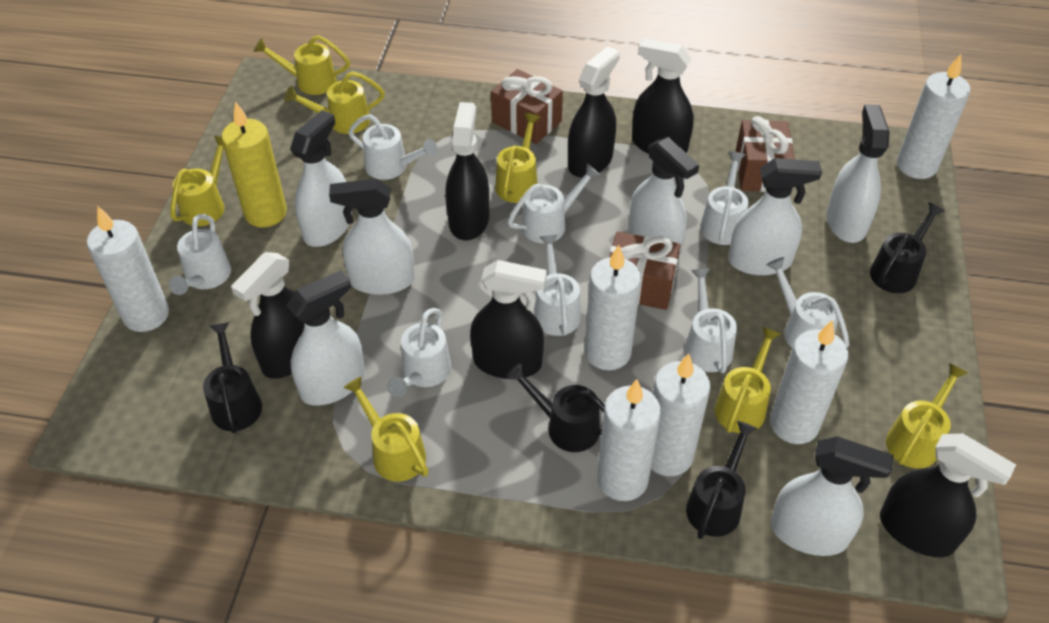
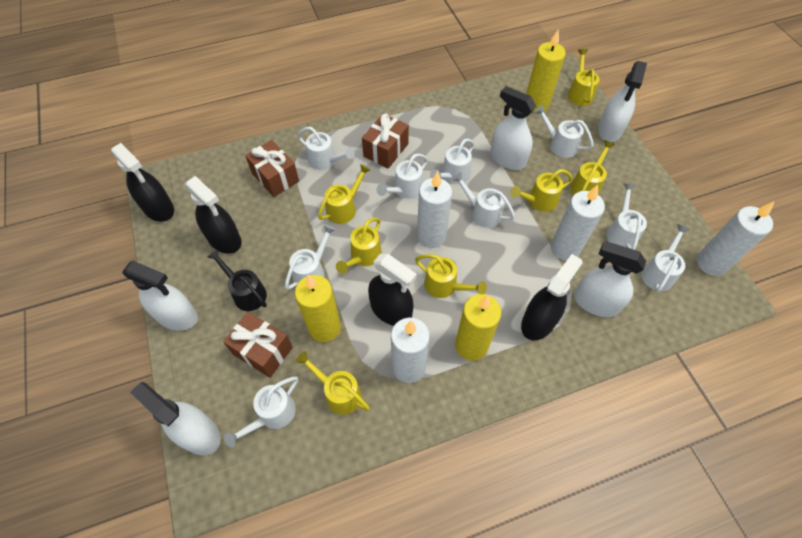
black spray bottle: [231,252,304,379] [445,102,489,240] [470,260,547,379] [568,46,620,178] [632,39,694,154] [880,433,1016,557] = 6 -> [111,143,174,222] [184,176,242,254] [368,254,417,326] [521,254,582,341] = 4
black watering can: [203,322,262,433] [506,363,604,452] [686,421,757,539] [870,202,945,293] = 4 -> [207,249,267,311] = 1
white candle: [87,206,169,332] [584,245,641,370] [597,379,661,501] [651,353,711,476] [770,320,848,444] [897,54,970,179] = 6 -> [391,318,430,383] [417,171,452,248] [551,185,605,261] [697,201,775,276] = 4
white spray bottle: [287,270,365,406] [290,110,352,247] [329,179,415,295] [629,137,699,258] [728,158,822,276] [771,436,893,556] [827,104,889,243] = 7 -> [122,261,198,331] [130,382,221,455] [490,86,536,170] [574,241,646,317] [598,61,647,142] = 5
white watering can: [169,214,231,295] [348,114,438,180] [387,308,451,397] [508,164,600,243] [534,235,581,336] [684,268,737,373] [700,152,748,245] [766,257,849,348] = 8 -> [224,376,298,448] [285,224,336,290] [297,127,355,170] [376,153,428,199] [430,138,474,184] [452,172,515,228] [534,105,594,158] [607,183,647,250] [641,224,690,292] = 9
yellow candle: [221,101,287,228] = 1 -> [295,275,341,342] [455,294,502,361] [526,30,566,113] = 3

